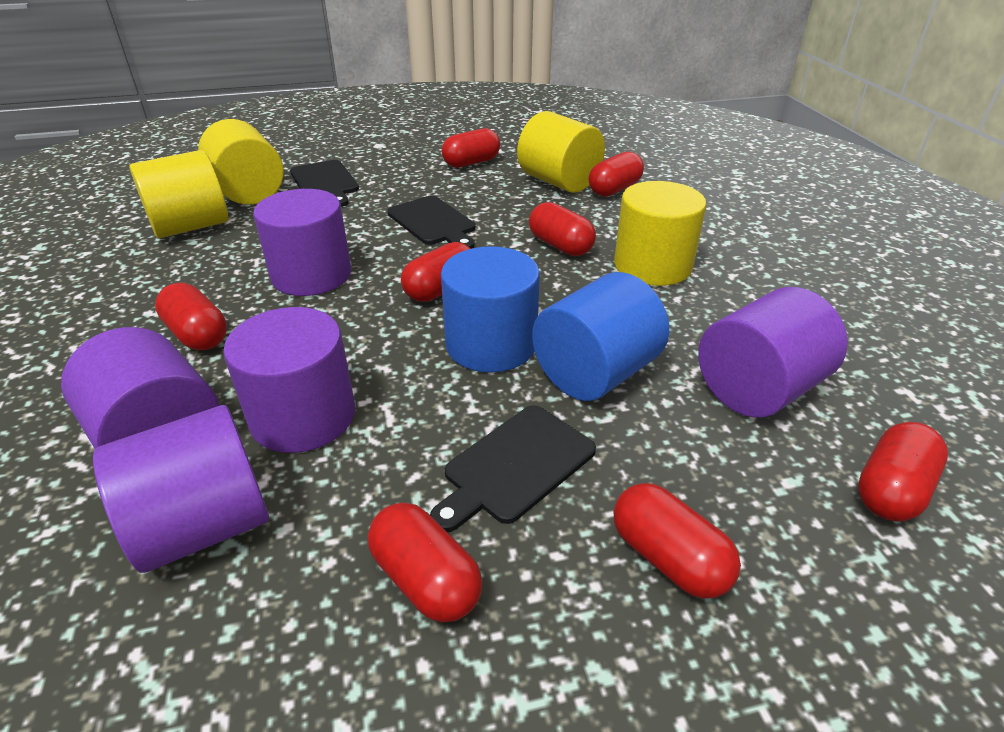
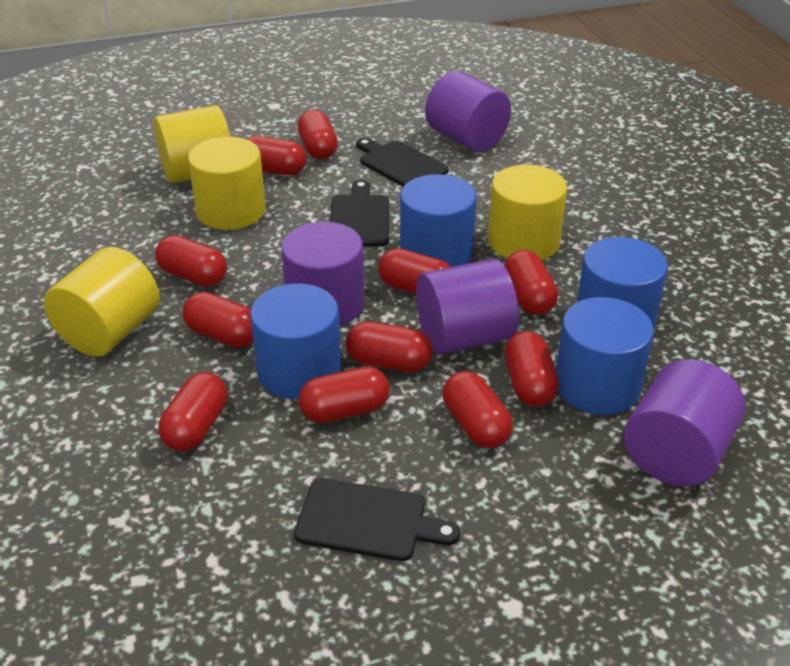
blue cylinder: [441,246,540,373] [532,272,669,401] = 2 -> [250,283,341,399] [400,174,477,267] [556,297,654,415] [577,237,668,329] = 4
purple cylinder: [61,327,219,449] [93,405,269,573] [223,307,355,453] [253,189,351,296] [698,287,848,417] = 5 -> [281,222,364,326] [416,259,519,355] [425,71,511,152] [624,359,745,487] = 4
red capsule: [155,283,227,350] [368,502,482,623] [401,242,471,302] [442,128,500,168] [529,202,596,256] [589,152,644,197] [614,483,741,599] [858,422,948,522] = 8 -> [155,235,227,287] [158,372,227,451] [183,292,253,348] [247,136,306,175] [298,110,338,159] [298,366,390,423] [346,321,433,372] [378,248,451,294] [442,371,513,448] [505,250,558,315] [505,331,559,406] = 11

